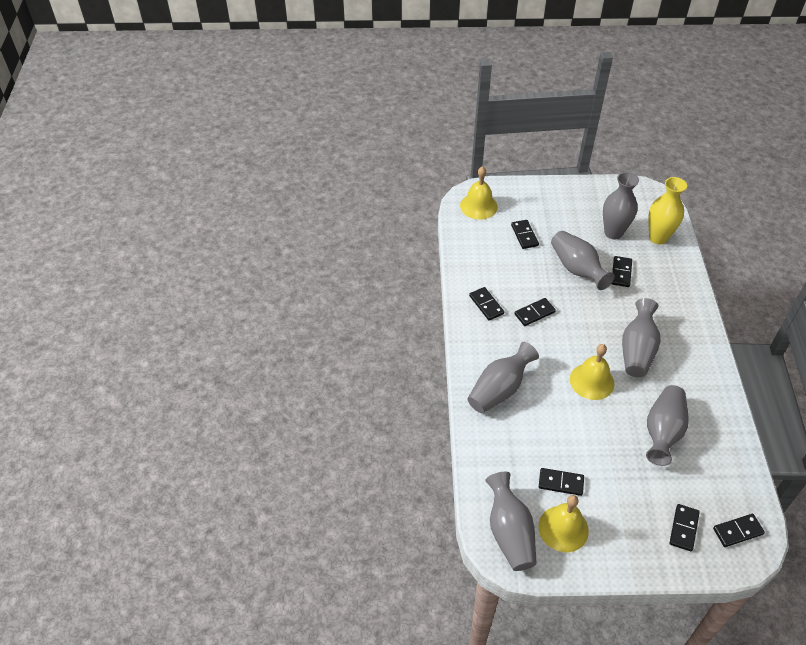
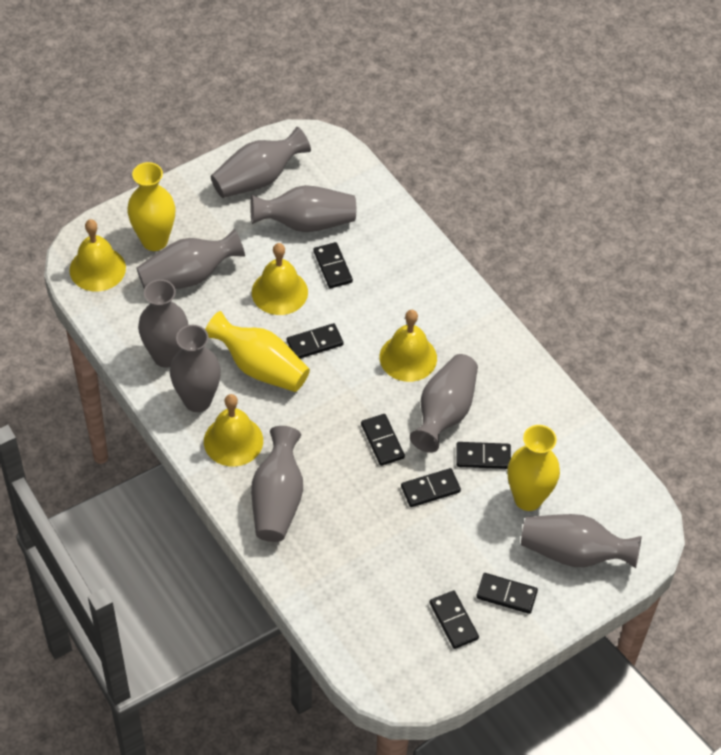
grey vase: [467,342,539,413] [485,472,537,571] [551,231,615,290] [603,172,639,240] [622,298,661,377] [646,385,689,466] = 6 -> [136,229,245,289] [138,279,188,368] [170,325,221,412] [211,127,311,198] [250,185,356,232] [251,426,303,542] [410,354,478,453] [521,514,641,568] = 8
yellow bell: [460,166,498,220] [538,495,589,552] [570,344,614,400] = 3 -> [69,219,126,291] [204,394,263,466] [252,243,308,315] [380,310,437,382] = 4
yellow vase: [648,177,687,245] = 1 -> [127,162,175,251] [205,311,310,392] [507,425,560,511] = 3

